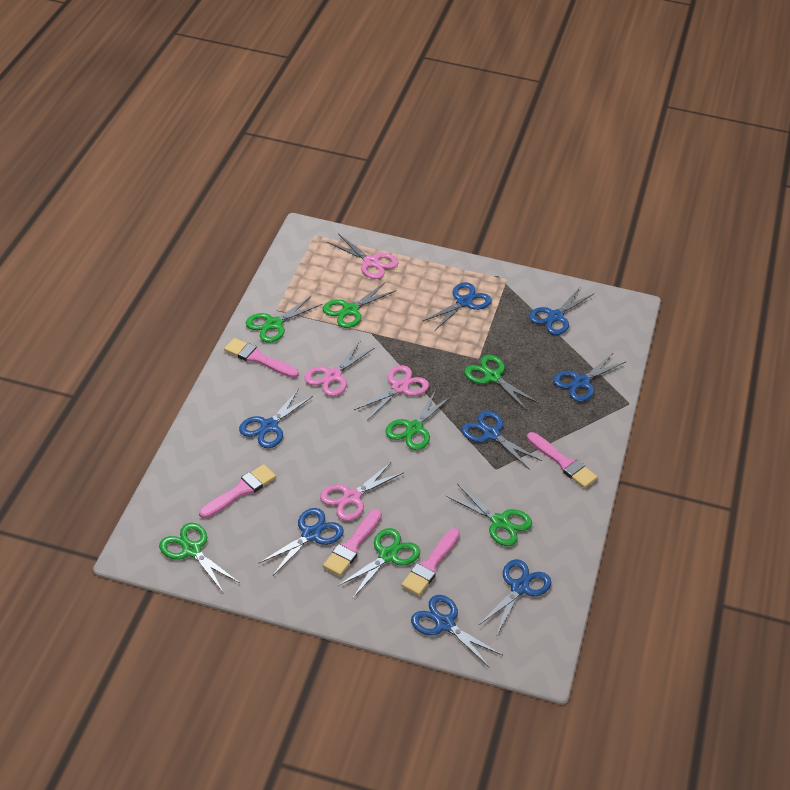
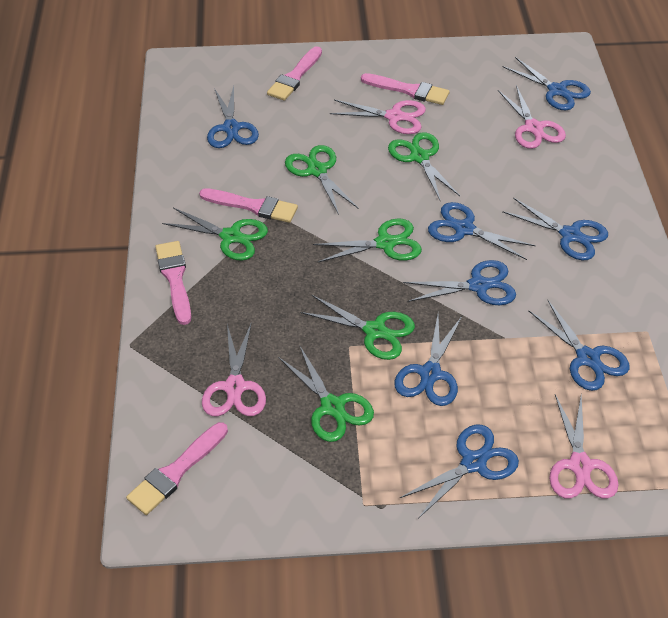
green scissors: [159,522,240,593] [246,296,322,342] [323,283,395,328] [338,528,420,598] [385,390,452,450] [445,484,532,546] [464,355,540,411] = 7 -> [162,208,268,261] [278,345,374,442] [285,145,359,215] [300,294,415,360] [313,218,422,262] [388,132,460,200] = 6

